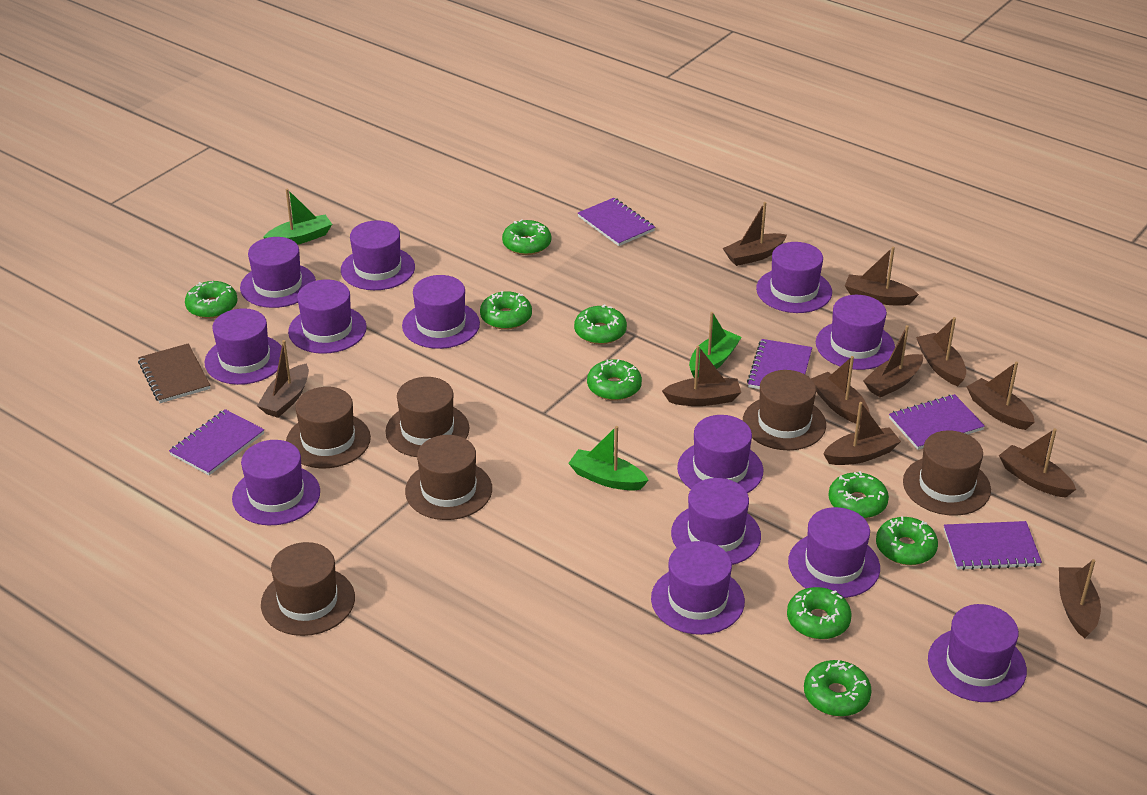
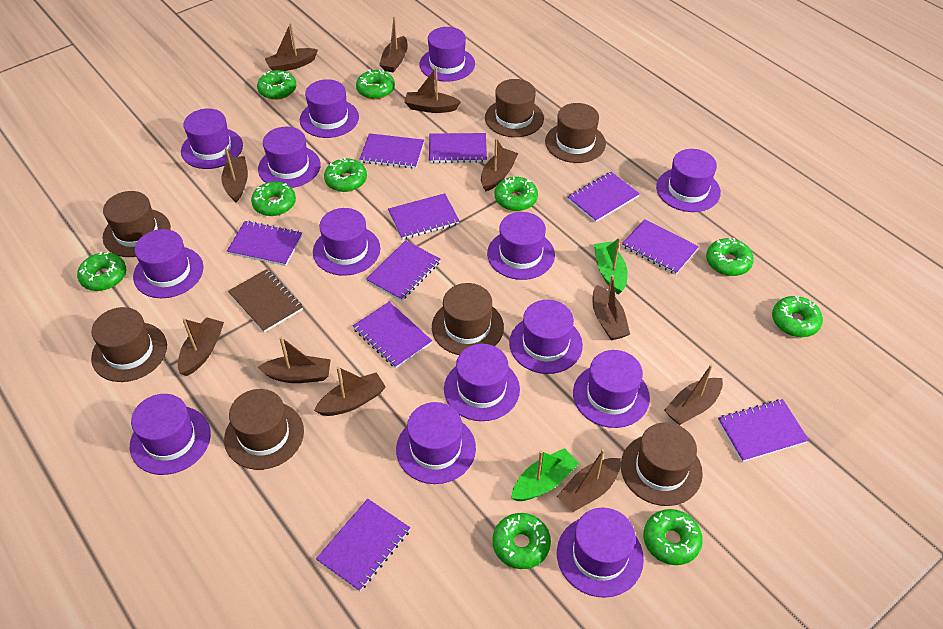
brown hat: [261,542,355,636] [286,387,371,468] [386,377,469,457] [405,435,492,520] [743,370,826,450] [903,430,991,516] = 6 -> [91,307,167,382] [102,191,171,257] [224,389,304,470] [432,283,504,355] [485,79,544,137] [545,103,606,163] [621,422,703,506] = 7
green boat: [263,189,332,245] [568,426,648,491] [689,312,742,378] = 3 -> [511,448,579,501] [594,237,628,295] = 2
green donut: [185,281,237,319] [480,291,532,330] [502,220,551,255] [574,304,627,344] [587,359,642,401] [787,587,852,639] [804,660,872,717] [828,471,889,518] [876,516,938,565] = 9 -> [77,252,126,291] [251,182,296,216] [257,70,297,100] [324,158,367,192] [356,70,395,99] [493,513,551,569] [495,176,538,211] [643,509,703,565] [706,238,754,276] [772,295,823,337] = 10
purple hat: [204,308,282,385] [232,440,320,525] [240,237,316,308] [288,279,367,354] [341,220,415,290] [402,275,480,349] [651,541,745,635] [671,478,761,565] [677,415,763,493] [756,242,832,313] [788,507,880,598] [816,295,895,370] [928,604,1027,702] = 13 -> [130,394,211,475] [133,229,203,298] [181,108,243,169] [258,127,321,188] [300,79,359,138] [313,208,380,276] [396,402,476,484] [419,27,475,82] [444,344,520,421] [487,212,555,280] [509,300,583,374] [557,508,644,598] [573,350,650,428] [656,149,721,212] = 14
purple notebook: [169,409,264,475] [578,198,655,246] [747,339,812,389] [889,394,985,450] [944,521,1042,570] = 5 -> [227,221,302,266] [316,499,410,591] [353,302,432,368] [359,133,424,169] [366,240,440,301] [388,193,460,240] [429,133,487,163] [568,172,640,223] [622,219,699,275] [718,399,809,462] = 10

